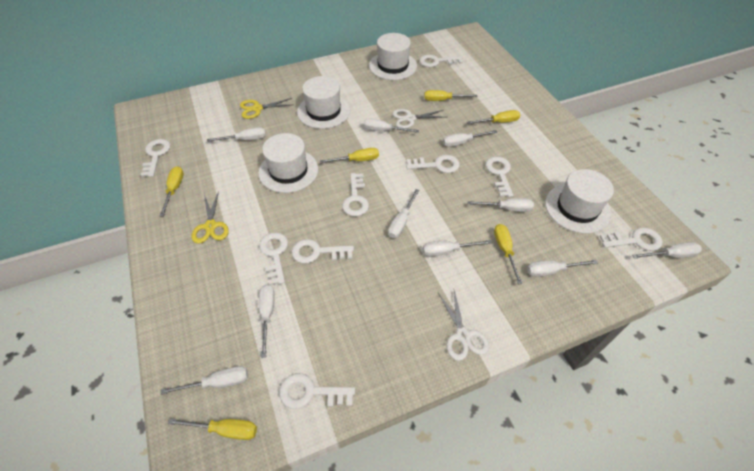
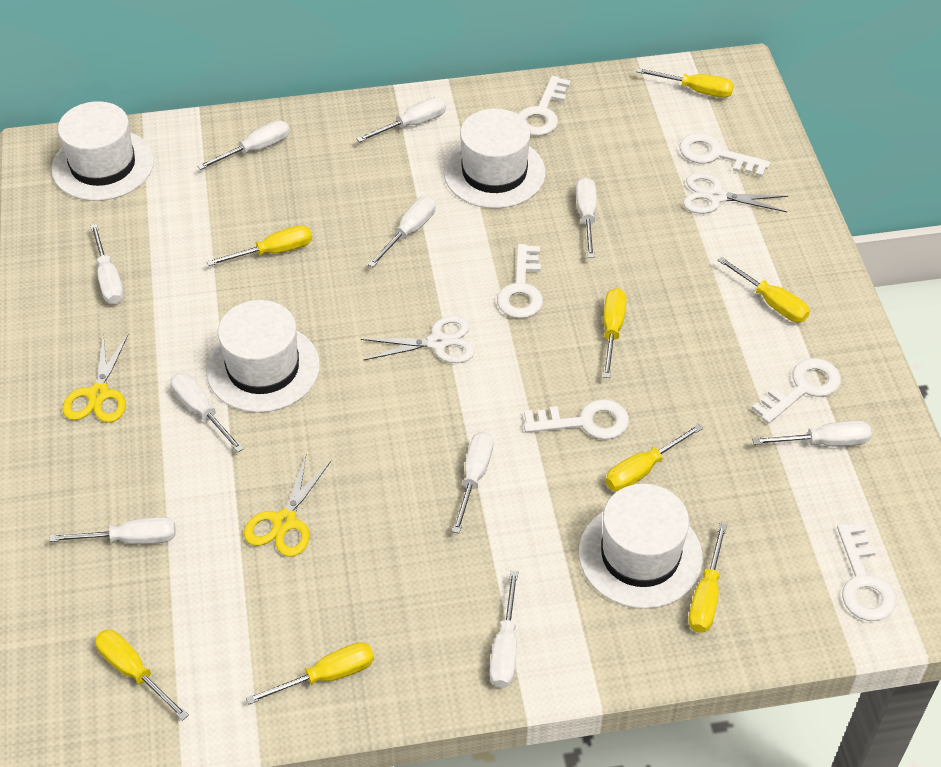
white key: [140,139,171,177] [259,232,288,285] [279,373,355,409] [292,239,354,264] [342,173,369,216] [406,155,460,173] [419,55,463,67] [485,157,513,197] [599,227,662,251] = 9 -> [497,244,543,318] [518,76,571,136] [524,399,629,440] [679,133,770,177] [752,358,841,424] [837,523,896,621] = 6
yellow screwdriver: [160,166,184,216] [168,419,257,440] [320,148,379,163] [424,90,477,101] [467,110,520,124] [494,224,523,284] = 6 -> [95,630,189,720] [207,225,312,266] [246,642,374,705] [603,288,627,378] [606,424,703,491] [636,68,734,98] [688,523,727,633] [717,257,810,322] = 8

